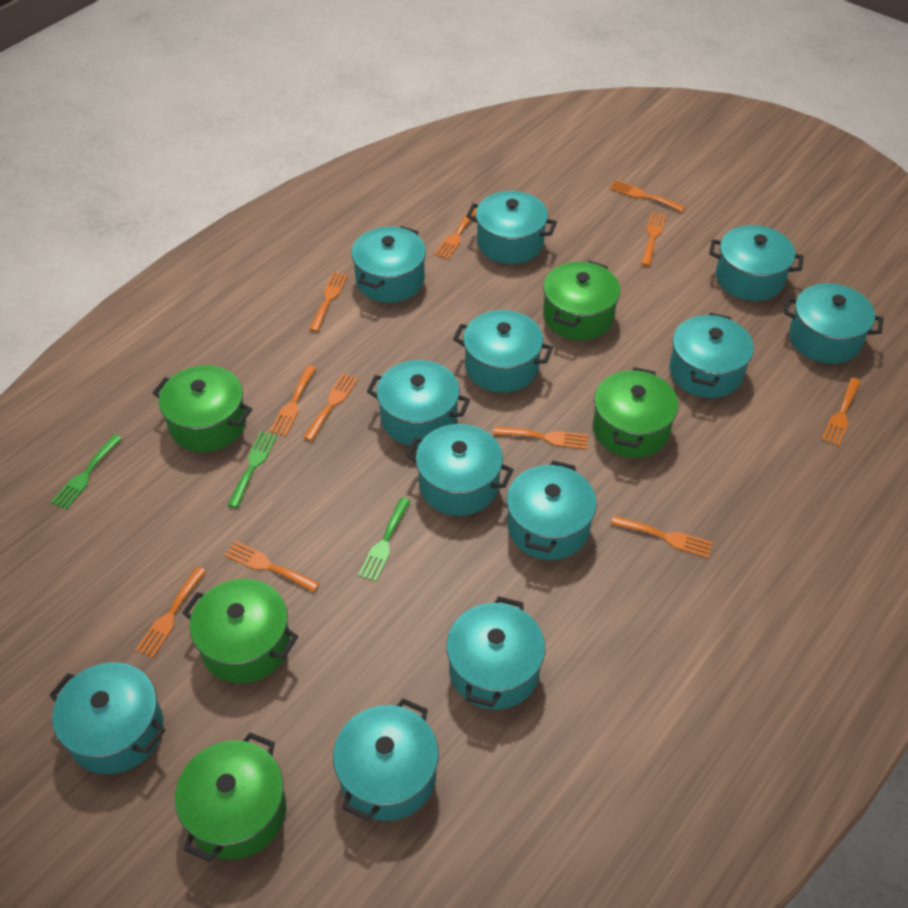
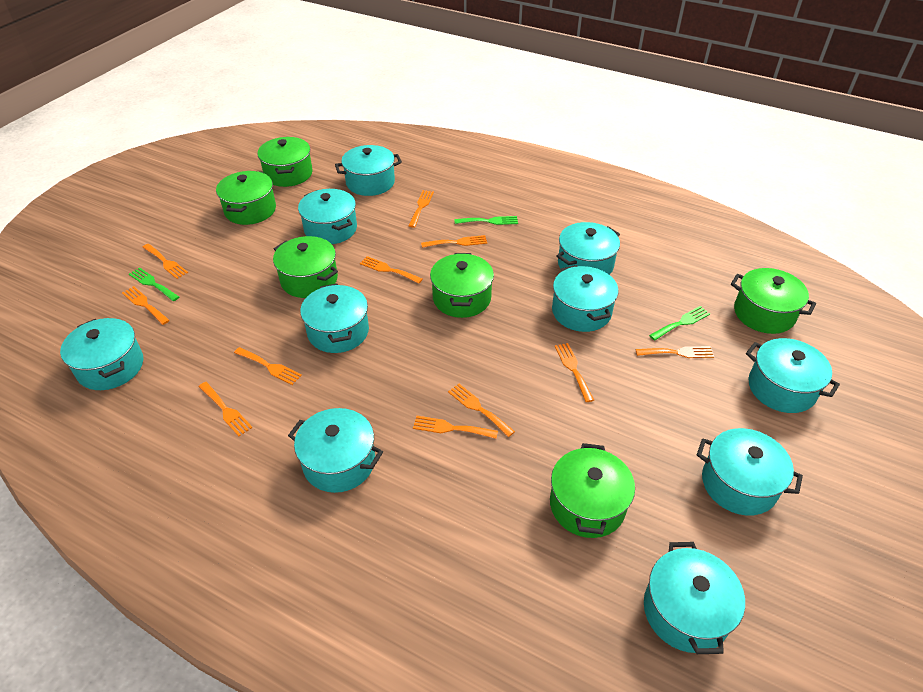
green pot: [152,365,252,452] [175,732,286,862] [182,579,298,683] [543,261,620,340] [593,367,678,458] = 5 -> [216,171,276,225] [257,137,313,187] [273,236,338,298] [430,253,494,318] [550,443,635,538] [731,268,816,334] = 6
turquoise pot: [49,662,165,774] [333,698,439,821] [351,226,426,303] [366,360,470,446] [406,424,514,516] [446,596,545,710] [453,310,553,393] [466,191,557,264] [507,461,597,560] [669,313,754,398] [709,225,804,301] [784,283,883,364] = 12 -> [60,318,143,390] [288,408,383,493] [298,189,357,244] [300,284,369,353] [335,145,402,196] [552,265,618,332] [557,222,620,275] [644,542,745,654] [697,428,803,516] [746,338,840,413] = 10

